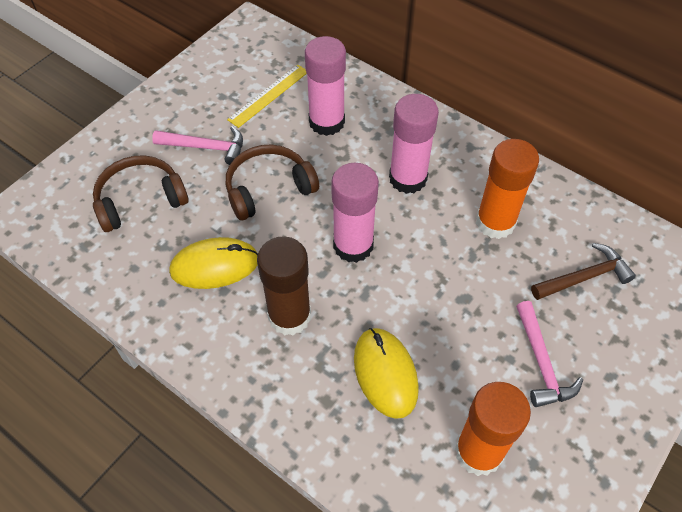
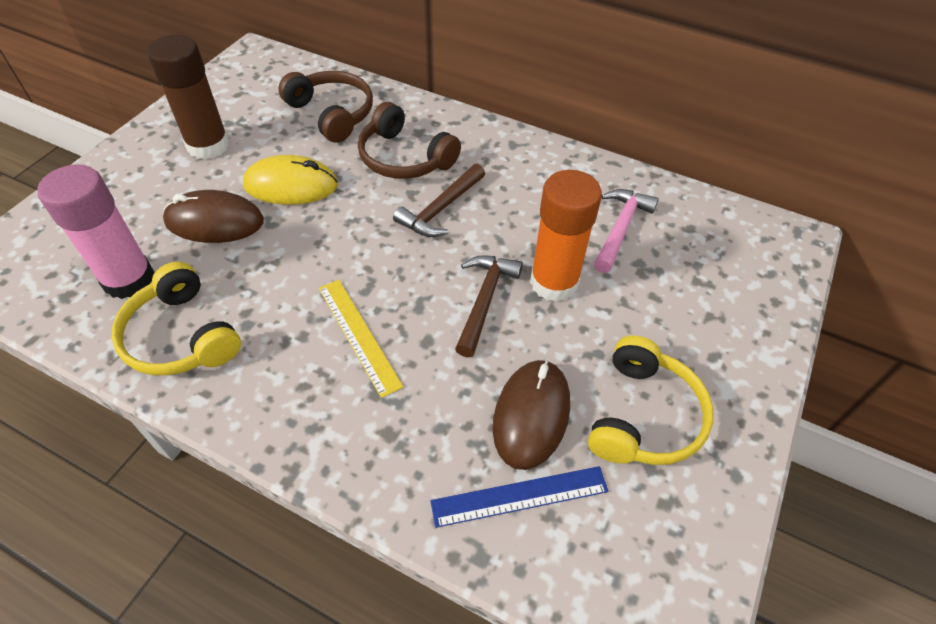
blue ruler: none = 0 -> [430,466,609,528] = 1
brown hammer: [531,243,636,300] = 1 -> [393,164,485,237] [455,255,523,357] = 2
brown mouse: none = 0 -> [163,190,264,243] [493,360,570,470] = 2
orange glue stick: [455,382,531,476] [476,139,539,239] = 2 -> [530,170,602,302] = 1
pink glue stick: [305,36,346,136] [331,163,379,263] [389,94,439,194] = 3 -> [37,164,155,299] = 1
pink hammer: [152,126,243,165] [516,301,583,407] = 2 -> [594,189,659,273] = 1
yellow headphones: none = 0 -> [111,262,241,375] [588,335,714,465] = 2
yellow mouse: [169,237,258,289] [354,328,419,419] = 2 -> [243,155,338,205] = 1

